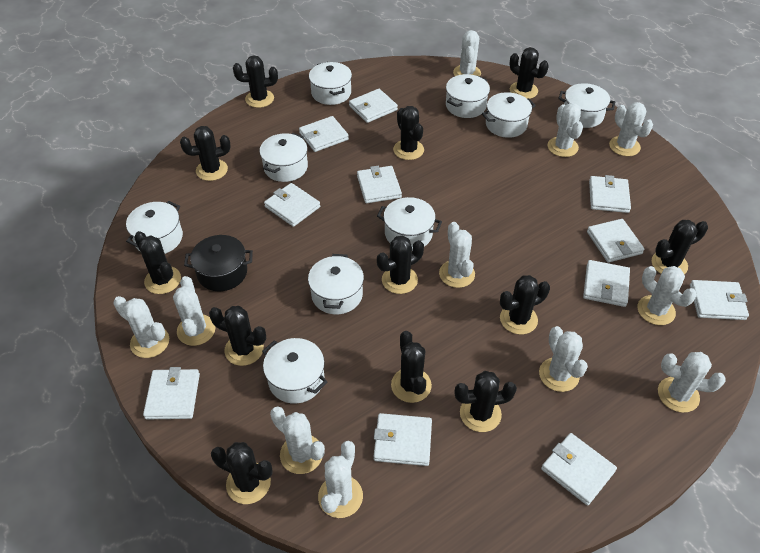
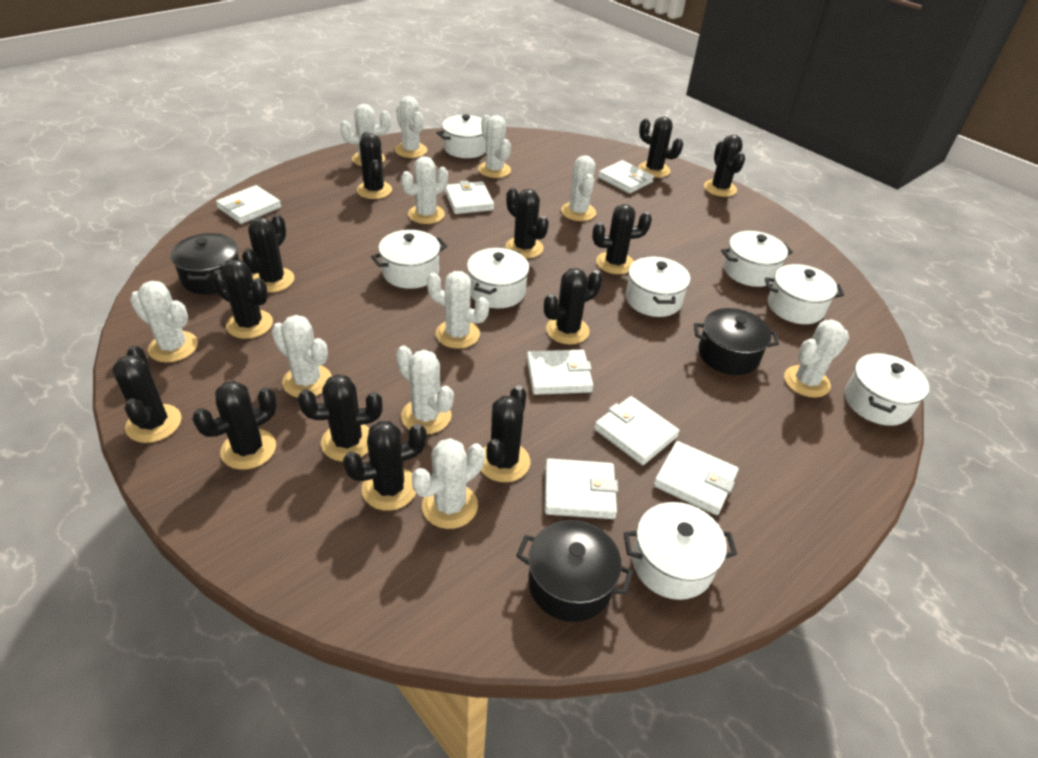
black cactus: [134,231,181,294] [180,126,231,181] [209,306,266,366] [211,442,273,504] [233,55,278,108] [377,235,424,294] [391,331,432,403] [393,106,424,160] [455,371,517,432] [500,275,550,335] [510,47,549,99] [652,220,708,274] = 12 -> [112,345,181,443] [192,381,277,470] [212,260,273,339] [242,214,294,293] [298,374,383,462] [343,421,427,511] [357,132,392,199] [481,385,530,482] [505,188,549,258] [544,268,602,344] [592,204,652,274] [638,117,683,178] [704,135,745,197] = 13
black pot: [184,235,253,291] = 1 -> [170,233,239,294] [516,520,633,622] [694,308,779,375] = 3
white pot: [126,201,183,254] [260,133,308,182] [262,338,327,404] [308,254,364,315] [309,62,352,105] [377,197,442,250] [446,74,490,118] [482,92,536,138] [558,83,615,128] = 9 -> [371,230,447,289] [437,114,486,158] [467,248,529,308] [624,502,737,600] [626,256,691,317] [721,231,793,287] [765,264,844,324] [845,353,929,426] = 8
white wallet: [143,367,200,419] [264,183,320,227] [299,116,349,152] [349,89,398,123] [357,166,402,203] [374,413,432,466] [541,433,617,505] [583,260,630,307] [587,219,645,263] [589,175,631,213] [690,280,749,320] = 11 -> [216,185,281,224] [445,180,494,214] [527,350,593,395] [545,458,618,519] [594,396,679,465] [598,160,654,194] [654,441,739,515] = 7

